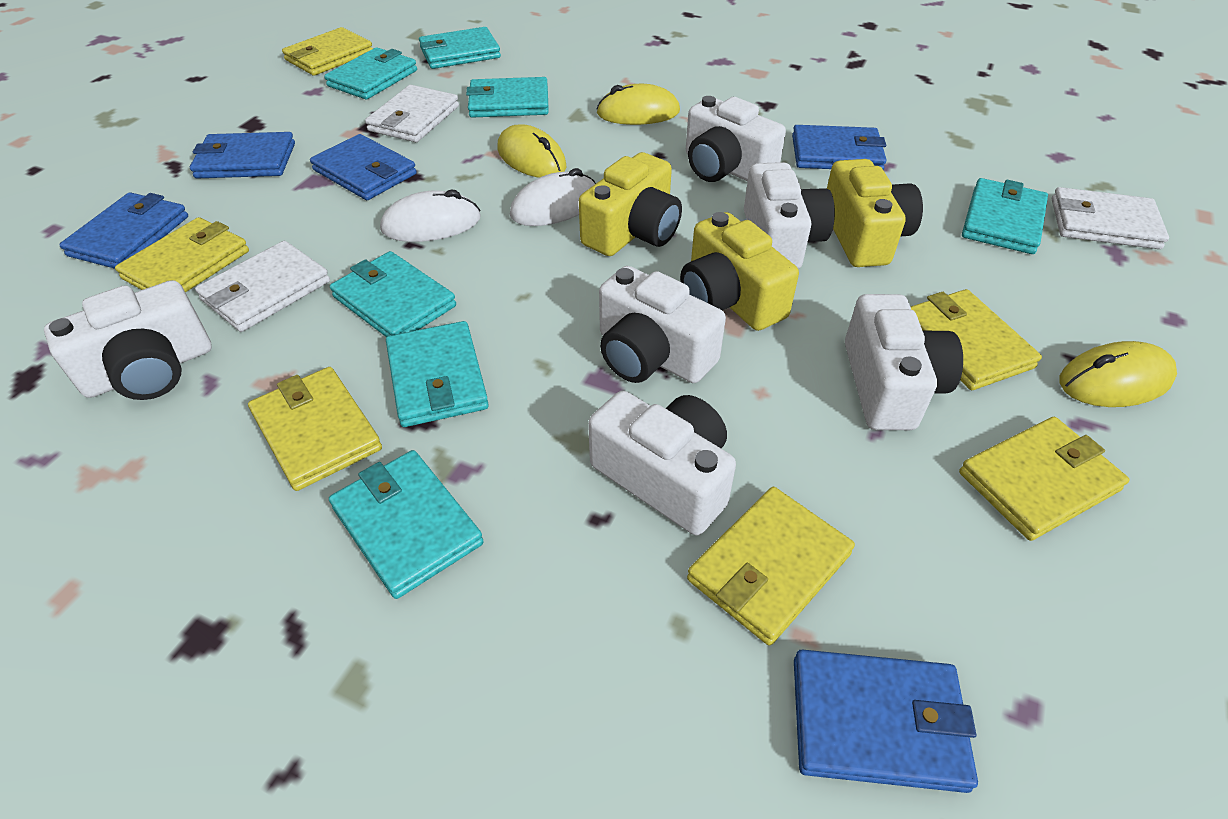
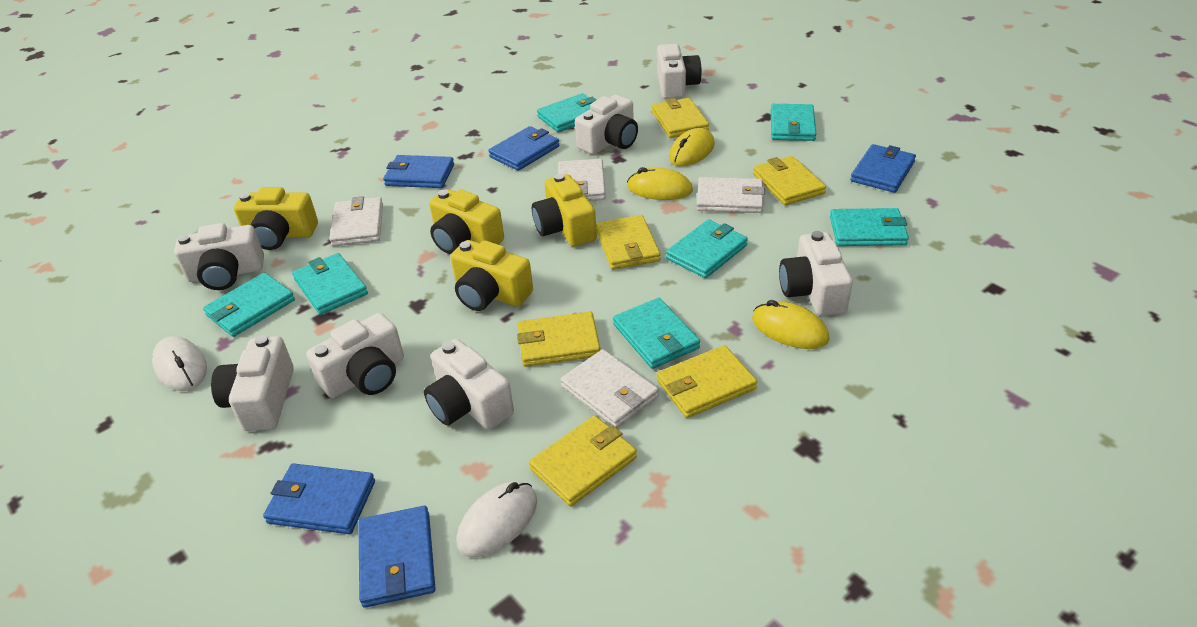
white camera: [44,280,212,400] [588,391,736,535] [599,266,726,383] [686,96,786,182] [744,162,835,269] [845,294,963,430] = 6 -> [174,223,264,290] [211,335,294,431] [306,313,404,398] [424,339,514,430] [575,95,638,155] [657,44,702,99] [779,231,853,316] = 7
white wallet: [195,241,330,332] [365,85,459,142] [1052,187,1169,249] = 3 -> [329,196,383,247] [558,159,606,201] [560,349,659,428] [697,177,765,213] = 4
yellow camera: [579,152,682,256] [680,212,799,331] [827,159,923,267] = 3 -> [234,187,318,250] [429,189,504,254] [451,240,533,311] [532,174,597,247] = 4

